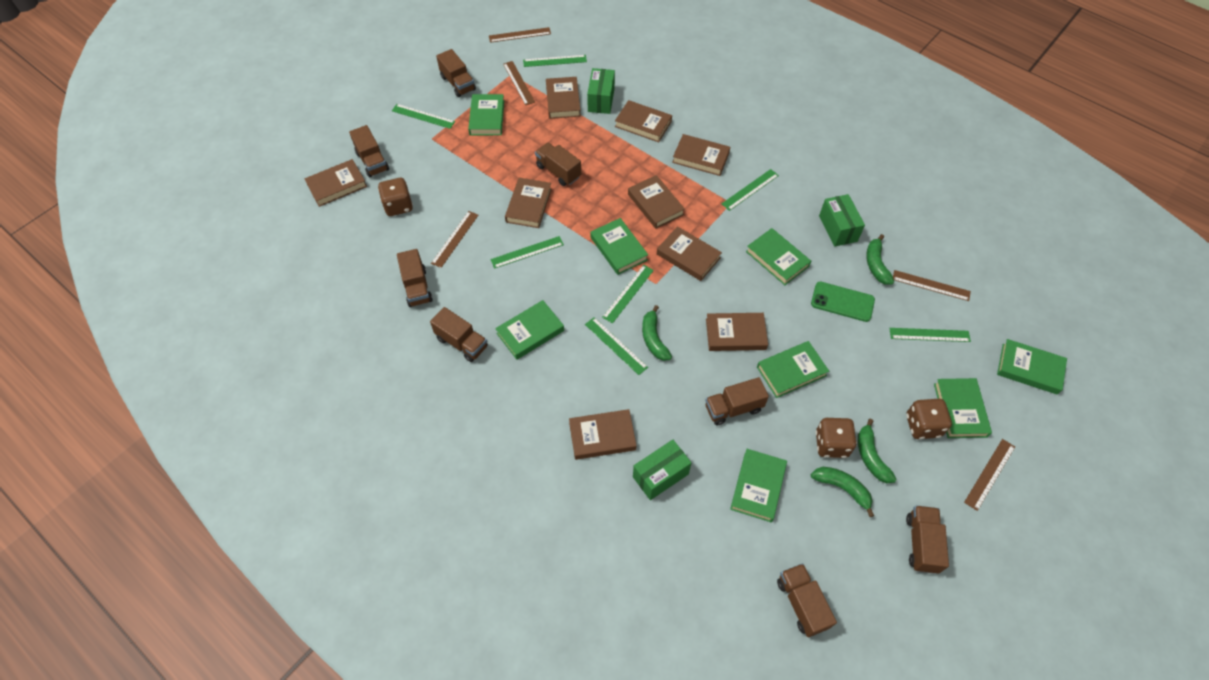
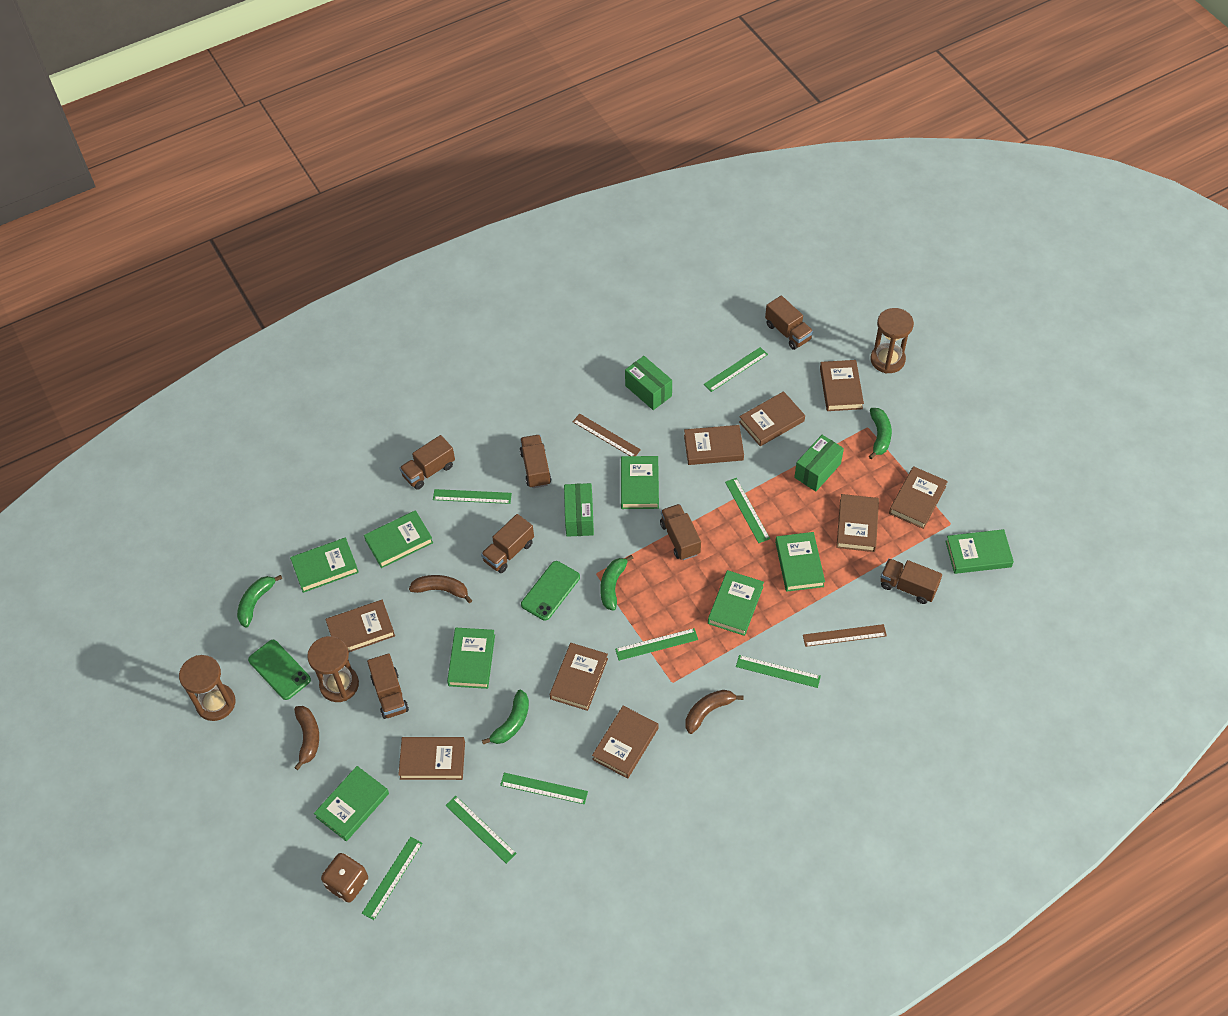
brown banana: none = 0 -> [294,706,319,770] [409,575,472,603] [686,690,744,734] = 3
brown dice: [378,178,413,216] [815,418,857,458] [906,399,952,439] = 3 -> [321,853,368,903] = 1
brown hourglass: none = 0 -> [179,655,235,721] [307,636,359,702] [871,308,914,374] = 3
brown ruler: [431,211,479,268] [489,27,551,43] [503,61,535,105] [893,270,971,301] [964,439,1015,511] = 5 -> [572,414,641,456] [803,624,887,647] = 2
brown truck: [349,125,389,177] [397,249,433,307] [430,307,488,362] [436,49,476,97] [535,143,581,186] [705,377,769,425] [777,563,837,637] [906,505,949,574] = 8 -> [367,653,409,719] [399,435,455,490] [481,514,534,573] [520,435,551,488] [660,504,701,560] [765,296,813,350] [881,558,942,604] = 7
green phone: [811,282,875,322] = 1 -> [248,640,311,700] [521,561,580,621] = 2
green ruler: [392,104,455,129] [490,236,564,269] [523,55,587,67] [585,317,648,375] [602,265,654,323] [722,169,779,211] [889,328,971,342] = 7 -> [362,837,423,920] [433,489,512,504] [445,796,517,864] [500,773,588,804] [615,628,698,661] [704,347,768,392] [725,478,770,543] [736,655,821,688] = 8

